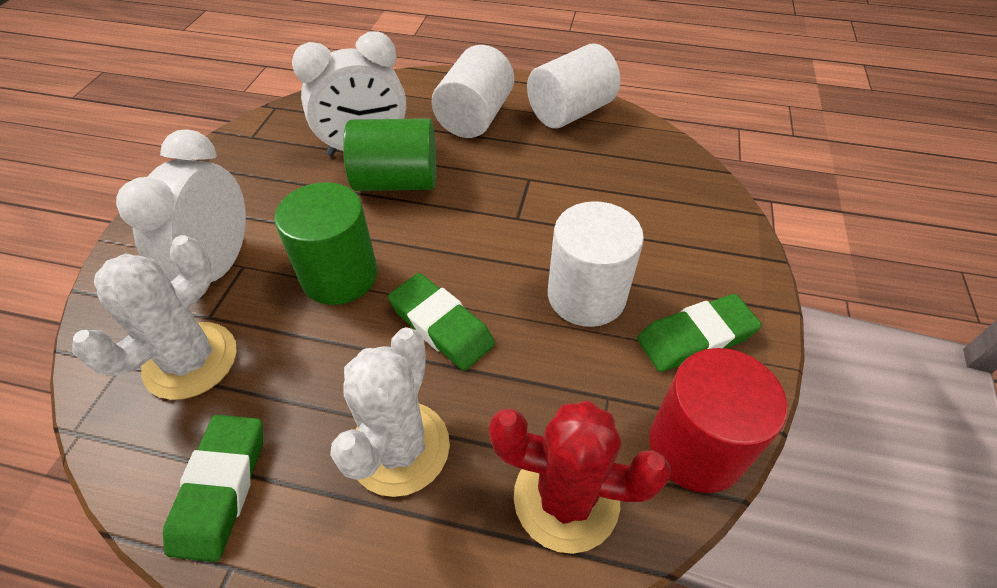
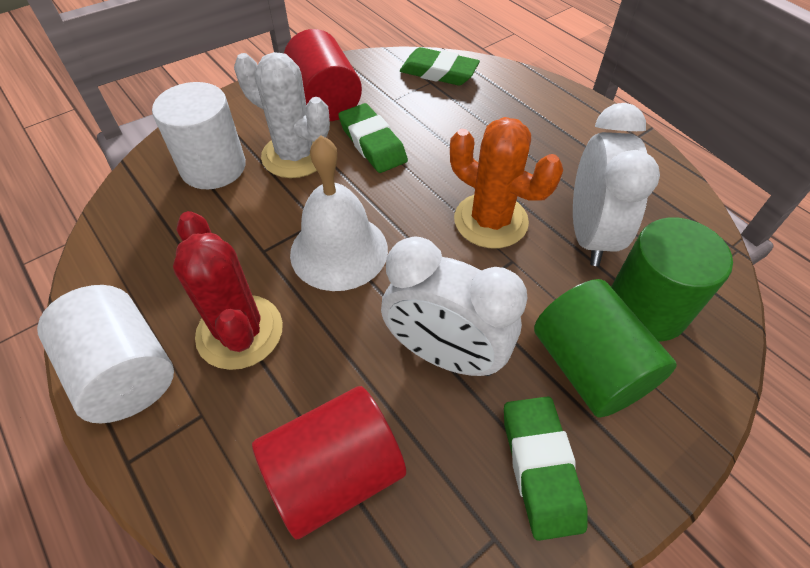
orange cactus: none = 0 -> [450,117,563,248] = 1
red cylinder: [649,348,788,493] = 1 -> [252,386,406,540] [284,29,362,121] = 2
white bell: none = 0 -> [290,136,388,291] = 1
white cactus: [72,235,237,400] [330,327,450,497] = 2 -> [234,52,330,178] = 1
white cylinder: [431,45,514,138] [527,43,620,129] [548,201,644,327] = 3 -> [37,285,174,423] [152,82,246,189] = 2

